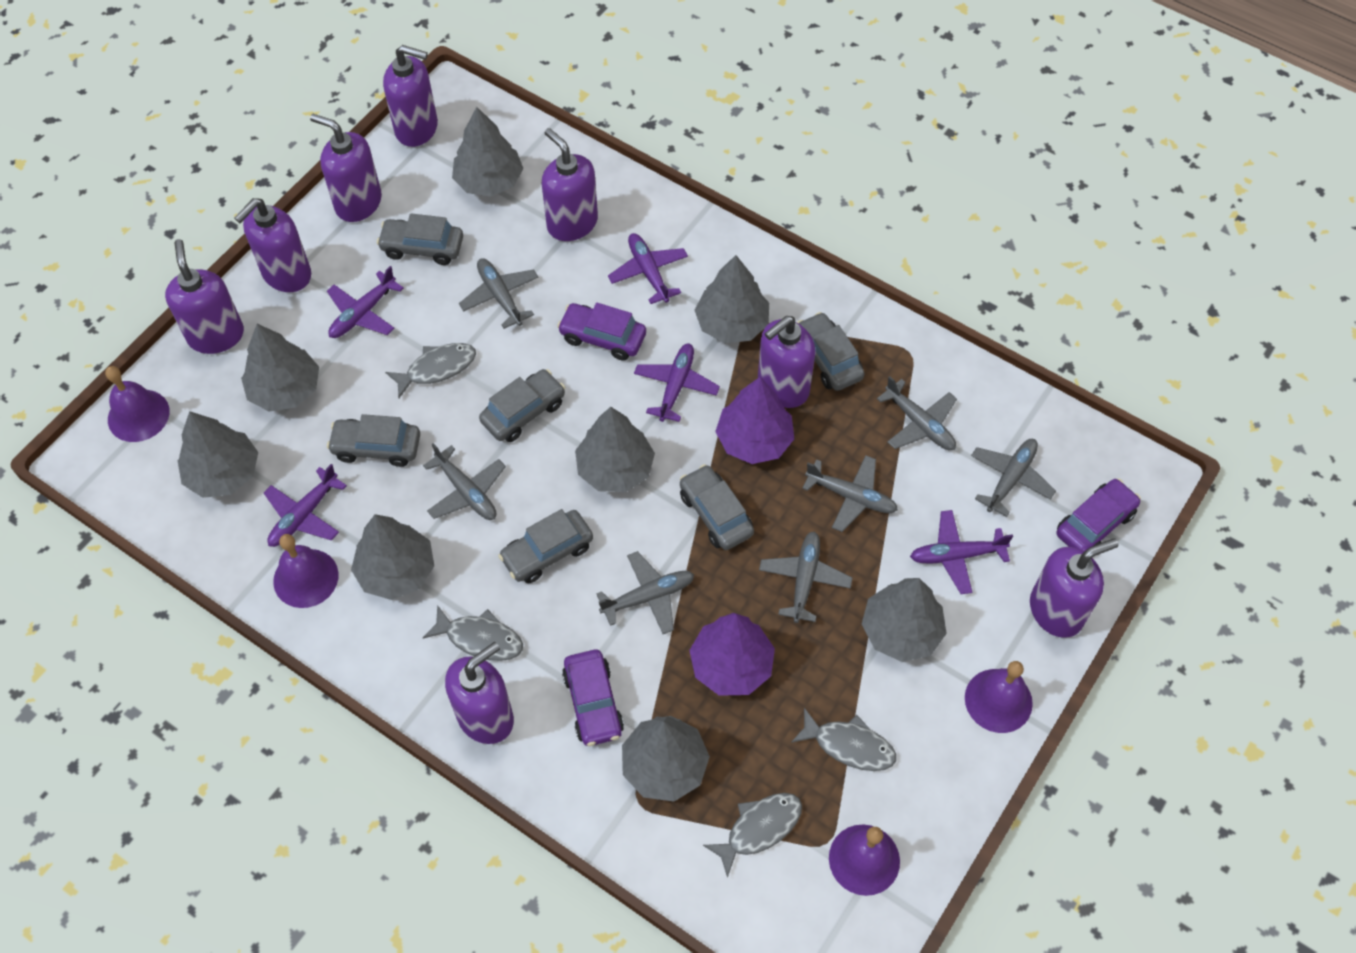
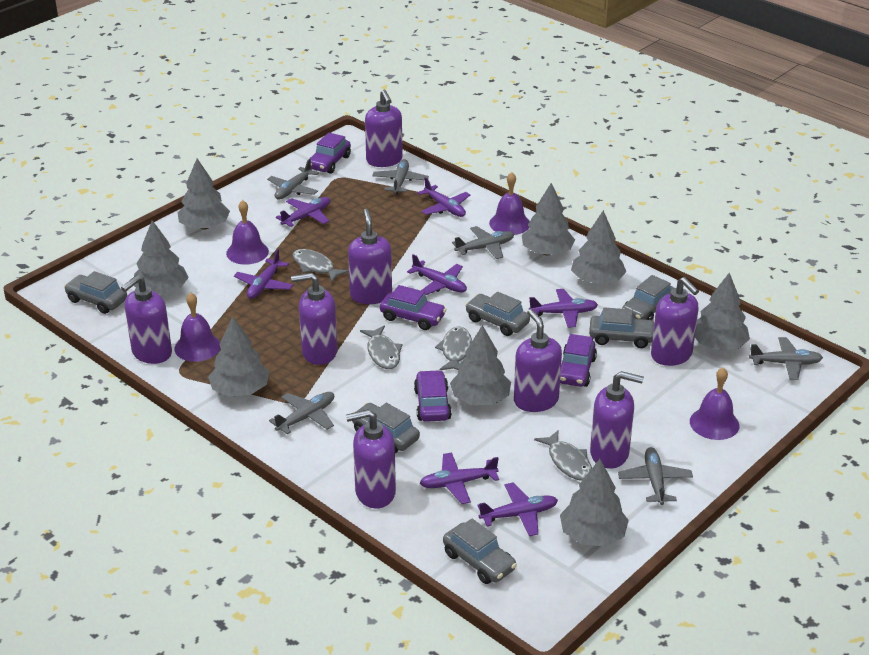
grey plane: [423,443,506,520] [459,258,539,329] [596,551,694,634] [759,532,852,623] [802,455,898,532] [877,376,957,450] [971,439,1056,517] = 7 -> [267,159,319,200] [269,392,334,434] [372,159,429,194] [452,226,514,259] [618,447,693,505] [749,337,823,380] = 6
purple car: [557,303,646,361] [562,650,624,746] [1057,479,1141,552] = 3 -> [309,132,351,174] [380,285,447,330] [414,370,452,422] [560,334,597,387] = 4
purple plane: [264,464,347,547] [327,266,404,338] [608,233,688,304] [634,343,720,422] [910,510,1013,594] = 5 -> [234,249,293,299] [276,197,330,227] [407,254,467,295] [418,177,470,217] [420,452,499,504] [477,483,558,536] [529,289,598,328] = 7
purple tree: [689,613,775,696] [715,377,794,464] = 2 -> none = 0

